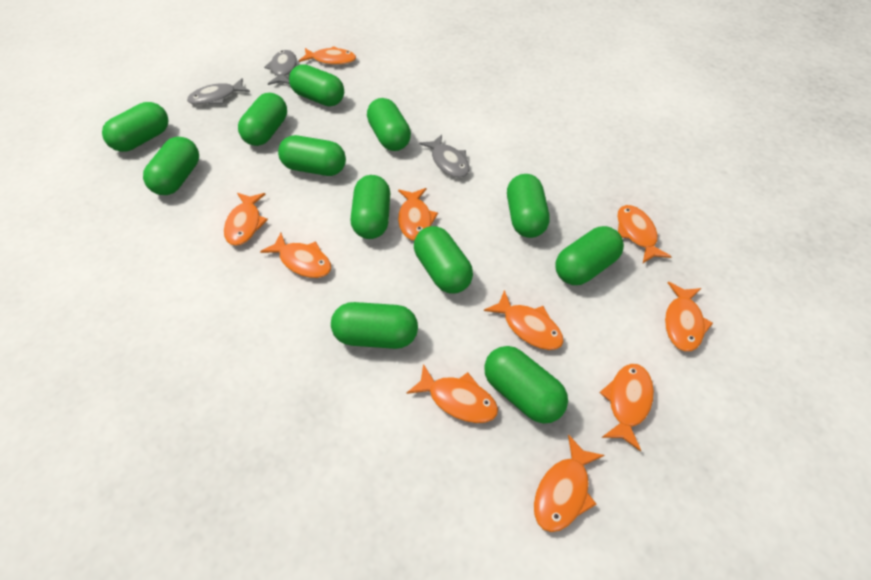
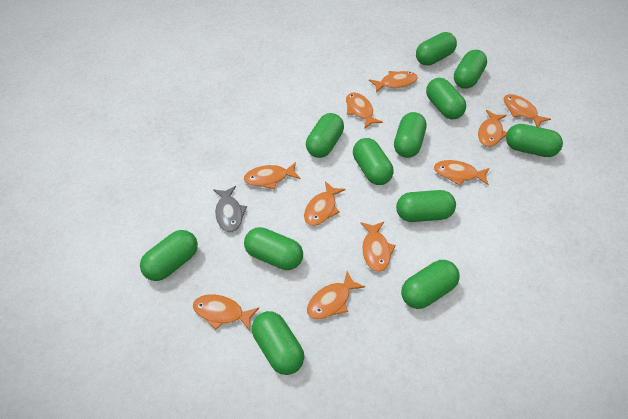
grey fish: [187,78,250,105] [264,50,297,85] [419,135,470,178] = 3 -> [213,186,247,232] = 1

